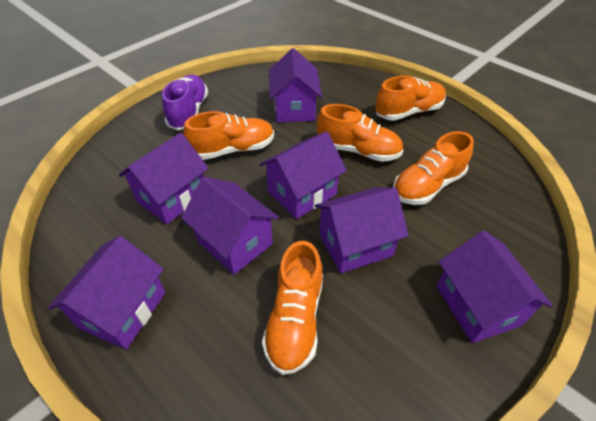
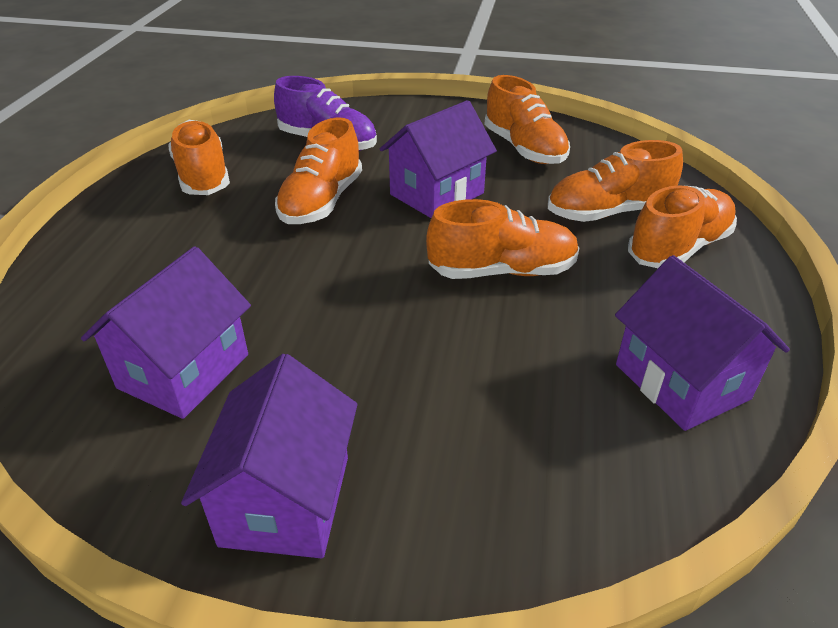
orange shoe: [183,111,274,160] [262,241,323,375] [317,104,403,162] [375,76,446,121] [393,131,474,205] = 5 -> [168,120,230,195] [275,118,362,224] [426,199,580,279] [484,75,570,164] [548,140,683,222] [628,185,737,268] = 6
purple house: [48,236,165,349] [119,133,209,224] [181,177,279,275] [259,131,347,219] [269,48,322,122] [315,188,408,274] [436,230,553,343] = 7 -> [81,246,251,419] [181,354,357,559] [380,100,497,218] [615,255,790,431] = 4

